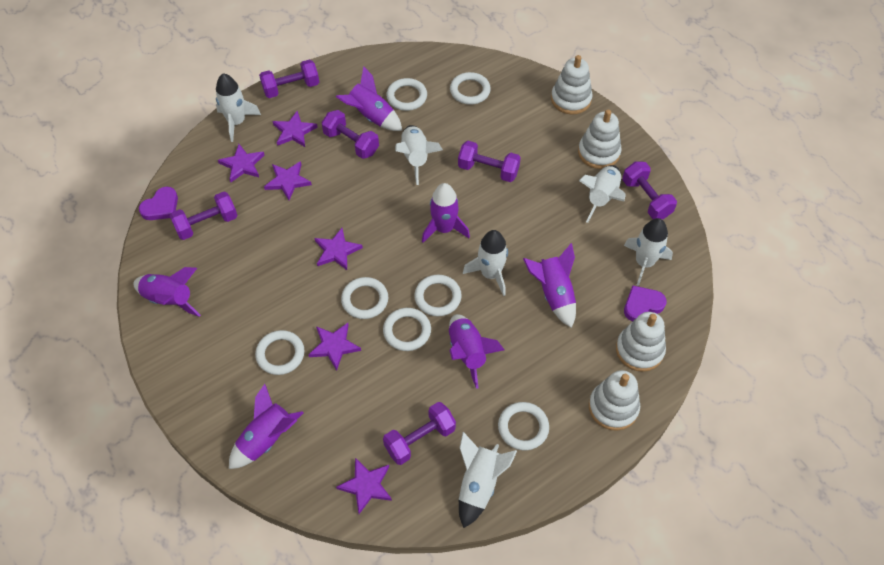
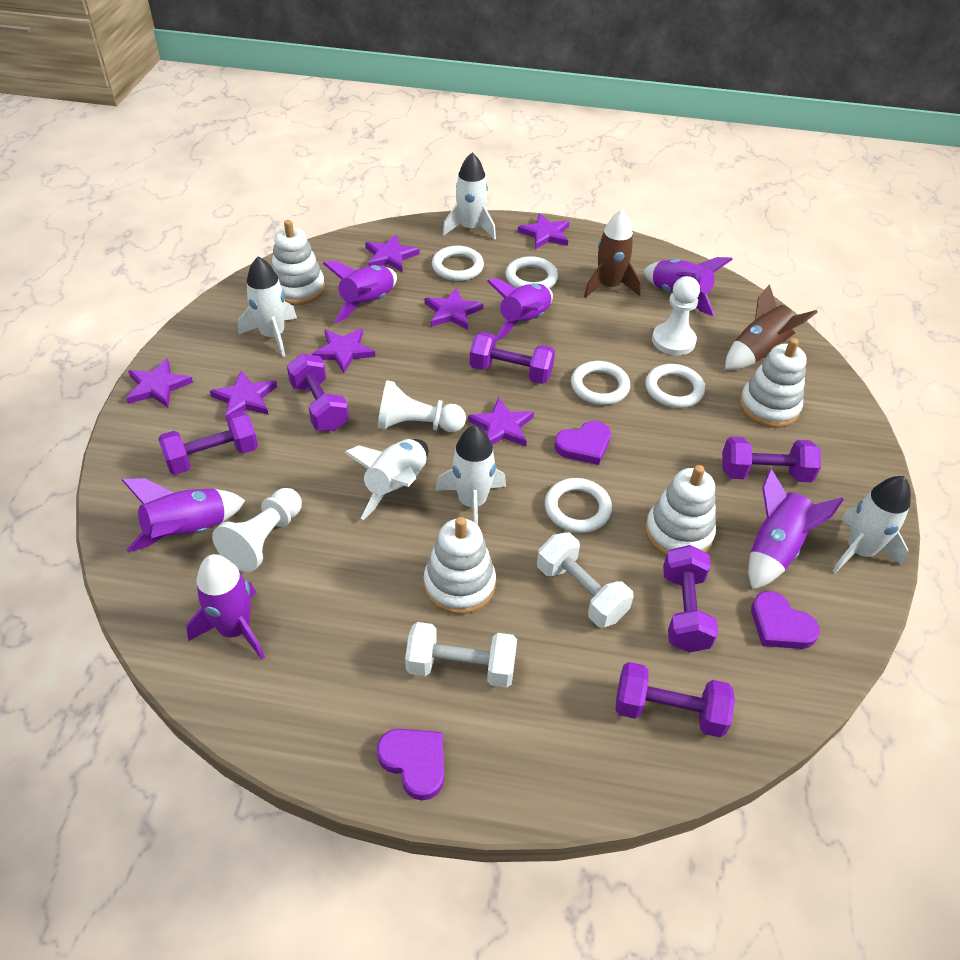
brown rocket: none = 0 -> [584,210,641,298] [725,284,818,370] = 2
purple heart: [139,187,178,220] [624,285,666,322] = 2 -> [377,729,444,801] [555,421,611,465] [751,591,820,649] = 3
purple star: [218,144,264,182] [264,161,312,200] [273,111,318,147] [308,323,361,371] [315,228,363,270] [336,458,392,514] = 6 -> [126,358,193,407] [210,371,277,421] [312,328,375,373] [365,235,420,272] [425,288,483,330] [468,397,534,446] [518,213,569,249] = 7
white dumbbell: none = 0 -> [405,622,517,688] [537,533,634,628] = 2
white pawn: none = 0 -> [212,488,302,572] [378,380,466,432] [652,276,700,355] = 3
white ring: [255,330,304,375] [341,277,388,319] [383,308,431,351] [386,78,427,111] [414,275,462,316] [450,72,491,105] [498,402,549,450] = 7 -> [432,246,484,281] [506,256,558,289] [545,478,612,533] [571,361,630,405] [645,364,705,408] = 5
white rocket: [216,73,261,142] [395,125,443,185] [459,432,517,528] [463,230,508,296] [579,165,626,223] [624,218,673,286] = 6 -> [238,257,297,357] [344,439,428,520] [435,425,506,525] [442,152,496,240] [833,476,911,573] = 5

